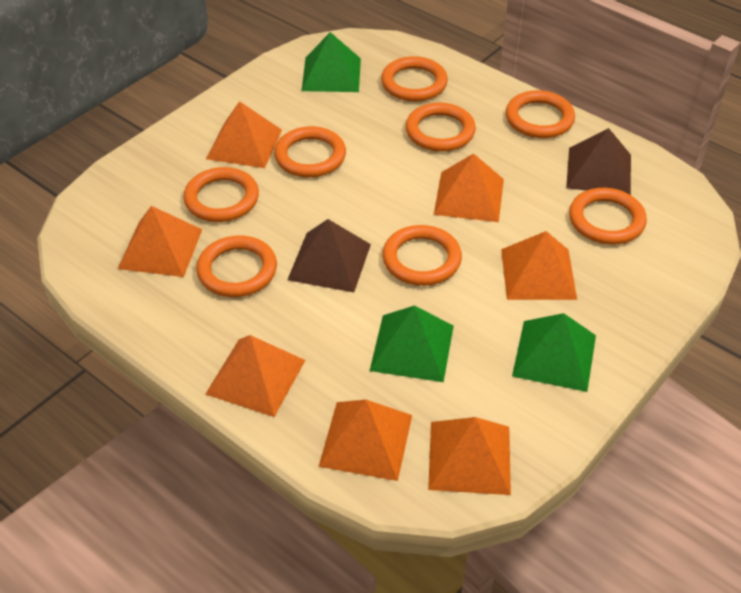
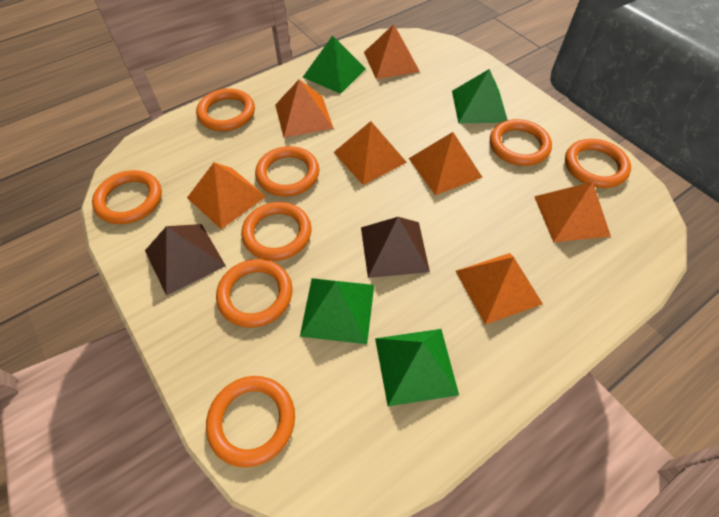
green pyramid: [302,32,361,92] [370,305,454,382] [512,313,596,392] = 3 -> [300,278,374,344] [303,35,366,94] [375,329,459,406] [452,69,507,124] = 4

